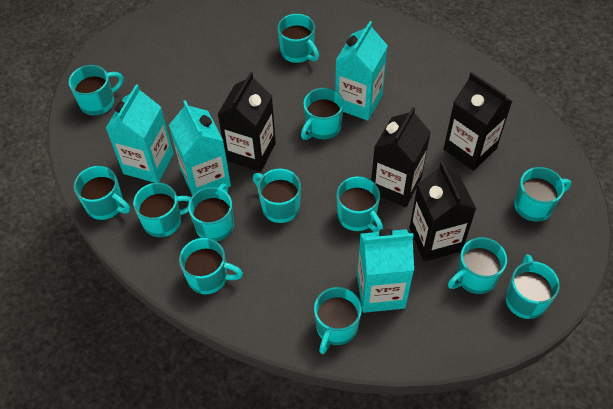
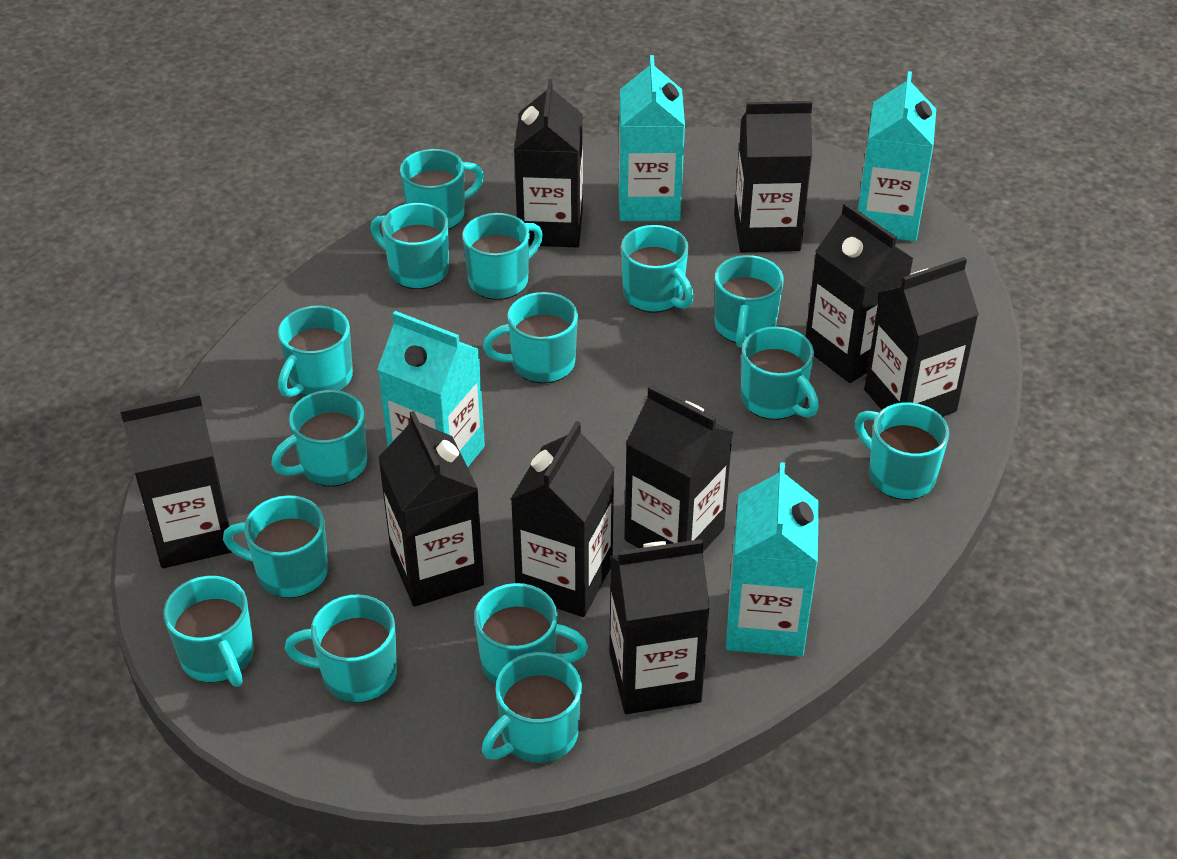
black carton: [218,72,276,172] [371,107,431,207] [409,162,476,262] [444,72,512,171] = 4 -> [120,392,232,568] [378,411,484,607] [511,421,615,617] [514,79,583,247] [609,539,710,714] [624,385,733,552] [734,101,812,252] [806,202,914,383] [864,257,979,417] = 9
turquoise mug: [69,65,124,116] [74,166,130,220] [133,183,191,237] [179,238,243,294] [188,183,234,242] [253,169,301,223] [277,14,319,63] [301,88,344,140] [314,287,362,354] [336,176,383,232] [448,237,507,294] [506,254,560,319] [514,167,571,222] = 13 -> [163,576,254,687] [223,495,328,598] [271,390,367,487] [278,306,353,398] [284,594,397,703] [371,203,449,289] [400,149,484,230] [462,213,543,300] [474,583,588,685] [482,652,582,763] [483,292,578,383] [621,225,694,312] [715,255,784,348] [741,326,819,420] [855,403,949,500] = 15

